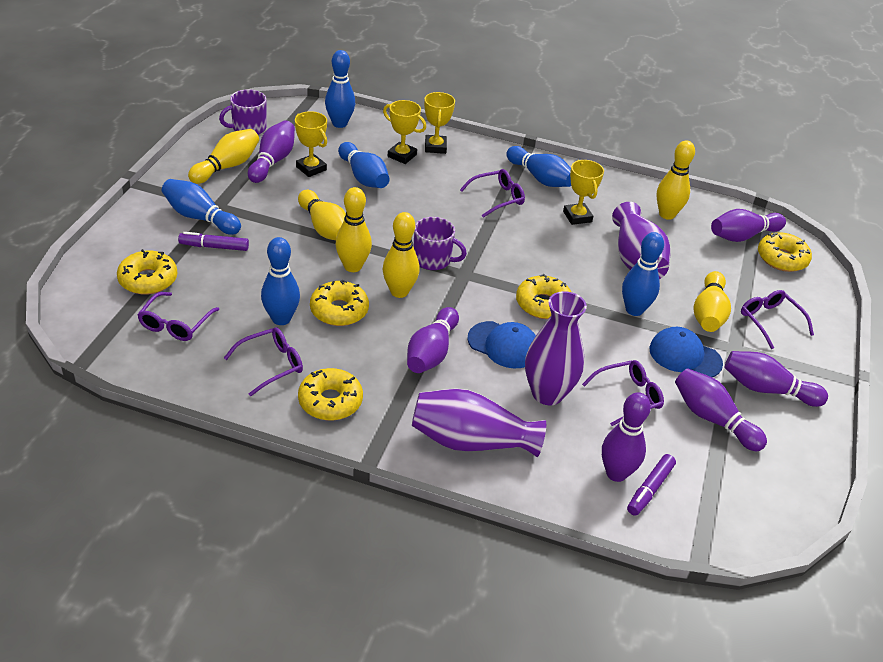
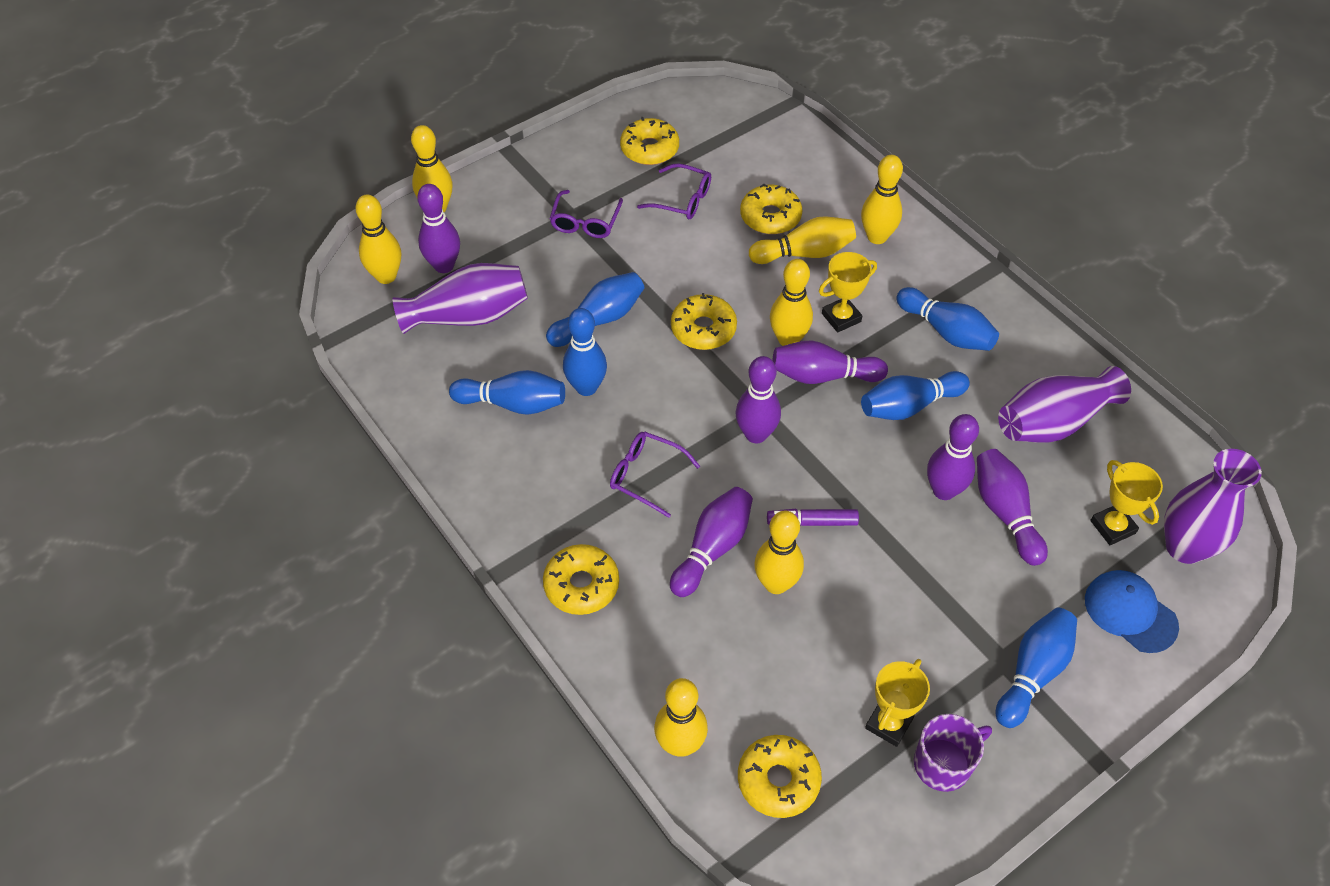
blue cap: [467,321,536,368] [649,327,723,377] = 2 -> [1085,570,1179,653] = 1
purple glasses: [137,292,219,341] [224,327,303,396] [460,169,525,218] [582,360,664,426] [741,290,814,349] = 5 -> [550,190,623,238] [610,431,700,518] [637,163,711,219] = 3
purple marker: [178,232,249,251] [627,454,676,516] = 2 -> [767,509,859,526] = 1
purple mug: [219,89,267,135] [414,217,467,270] = 2 -> [914,714,992,792] = 1
yellow bowling pin: [188,129,259,184] [298,190,346,240] [336,187,372,272] [383,212,420,298] [657,140,695,220] [693,271,731,332] = 6 -> [355,194,401,284] [411,125,453,212] [654,678,708,757] [749,216,856,264] [754,511,804,594] [770,259,813,346] [861,155,903,244] = 7
yellow trophy: [295,111,327,177] [383,100,426,164] [424,92,455,154] [563,160,604,225] = 4 -> [819,252,877,333] [865,659,930,747] [1090,460,1163,545] = 3

